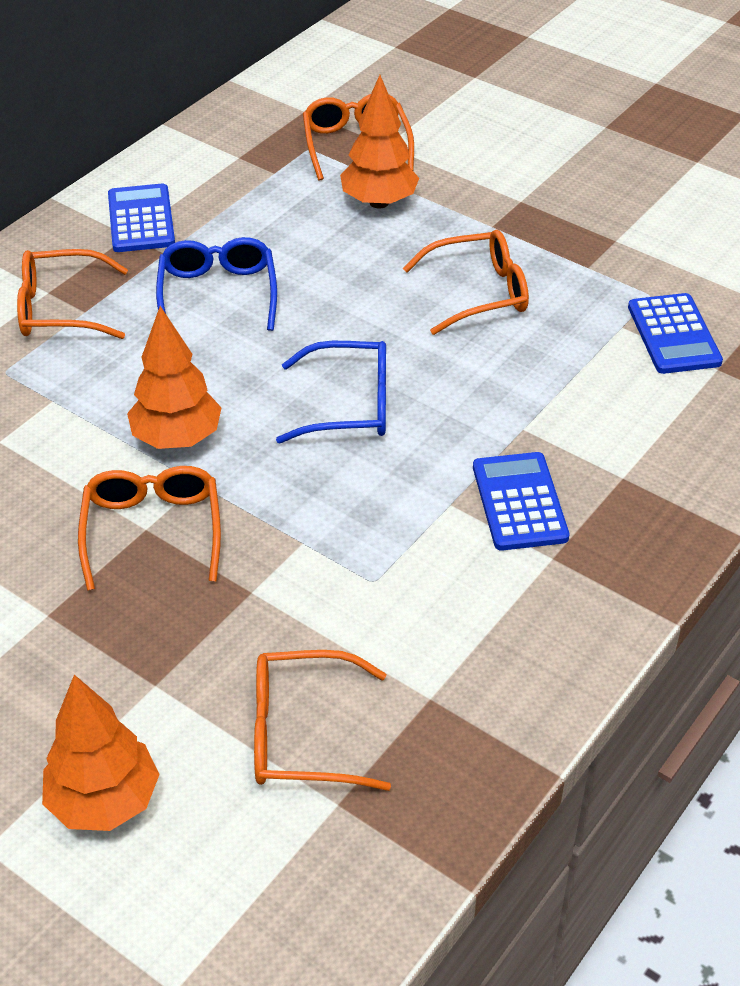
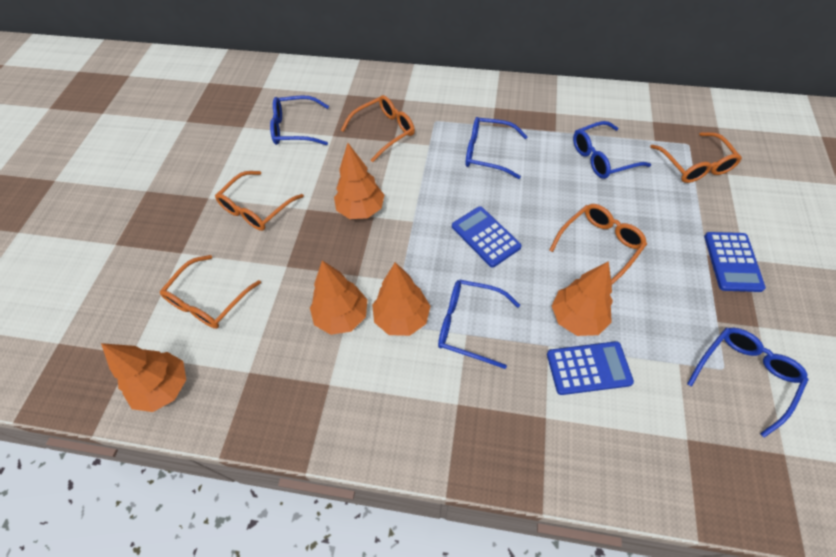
blue glasses: [156,237,277,331] [276,341,386,443] = 2 -> [270,96,329,145] [438,280,520,369] [465,117,528,179] [573,121,651,179] [687,328,808,438] = 5
orange tree: [42,675,160,831] [127,306,222,449] [340,75,419,209] = 3 -> [101,343,186,412] [310,261,367,335] [334,143,384,219] [372,262,430,336] [552,261,613,336] = 5

